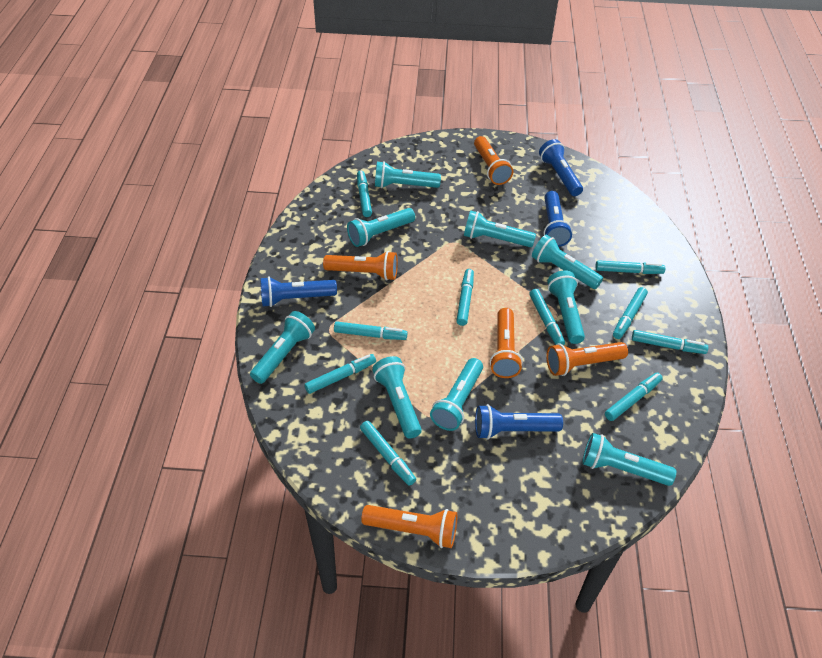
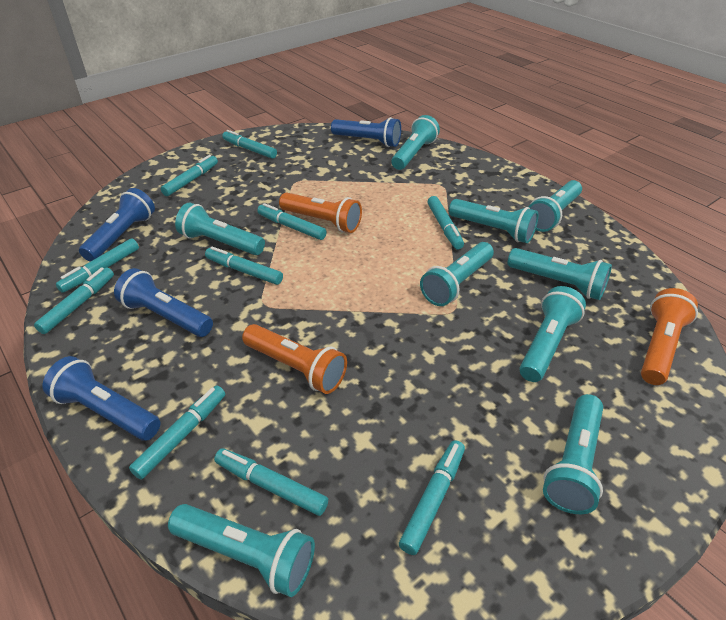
orange flashlight: [323,251,398,281] [361,505,458,548] [474,136,513,185] [490,308,523,378] [546,342,628,376] = 5 -> [242,324,347,394] [279,193,362,233] [641,288,698,385] = 3

